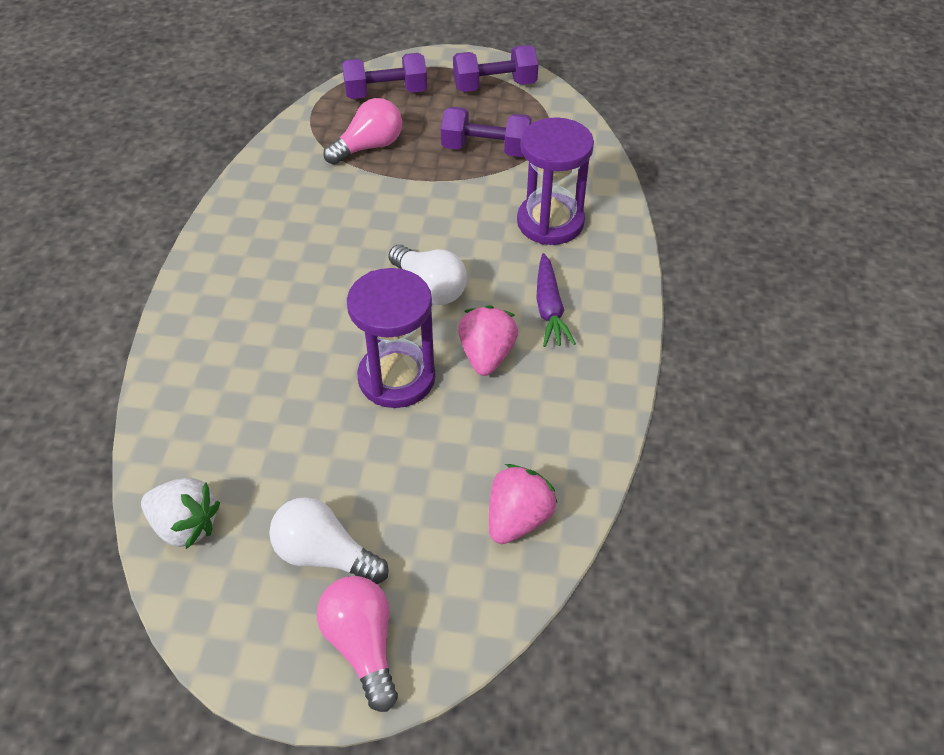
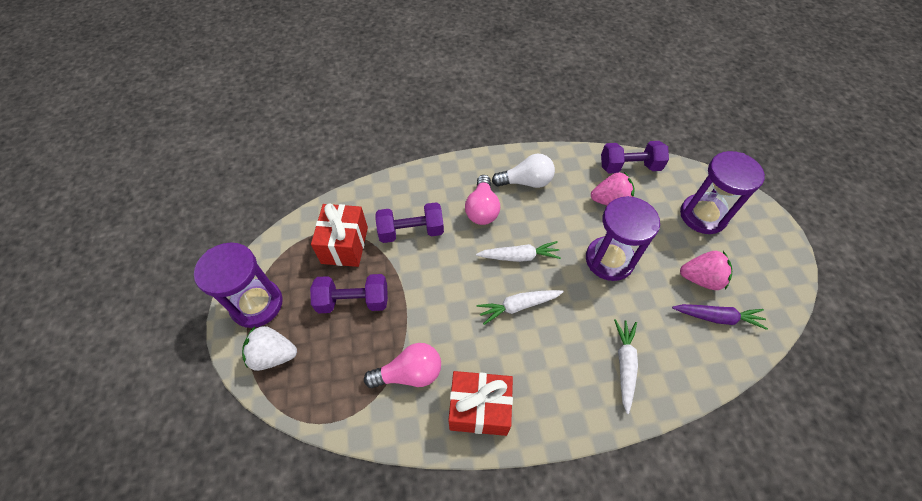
purple hourglass: [347,268,436,408] [517,117,594,245] = 2 -> [194,242,283,328] [586,196,660,281] [680,151,765,234] = 3
red gift: none = 0 -> [311,203,368,267] [448,371,513,436] = 2
white carrot: none = 0 -> [476,241,561,262] [477,290,564,325] [614,319,638,414] = 3
white light bulb: [269,497,389,584] [388,245,467,305] = 2 -> [492,153,555,188] = 1

